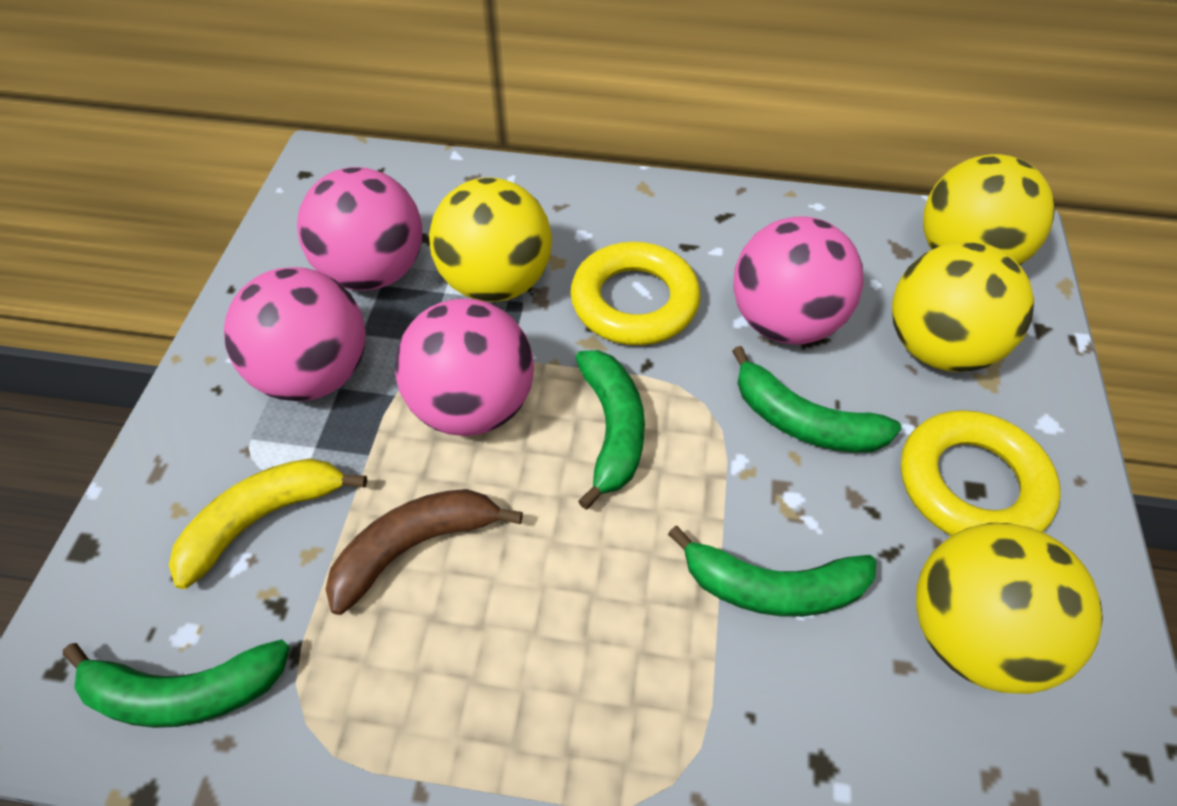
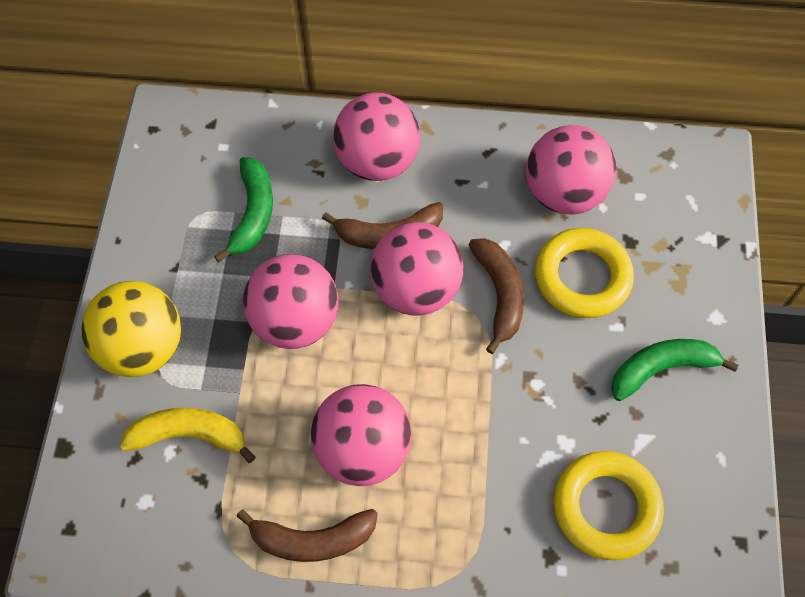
brown banana: [326,489,523,615] = 1 -> [237,509,378,562] [322,202,443,249] [469,238,524,354] = 3
green banana: [63,639,290,728] [575,350,645,510] [668,526,877,617] [732,346,901,452] = 4 -> [214,157,273,263] [611,339,738,401] = 2
pink ball: [224,267,366,401] [297,167,422,291] [395,298,534,436] [733,216,864,345] = 4 -> [243,254,338,349] [311,384,412,486] [333,93,420,181] [370,222,463,316] [526,125,616,215] = 5
yellow ball: [429,178,552,302] [892,242,1034,372] [916,523,1103,694] [923,154,1055,265] = 4 -> [81,281,181,377] = 1

